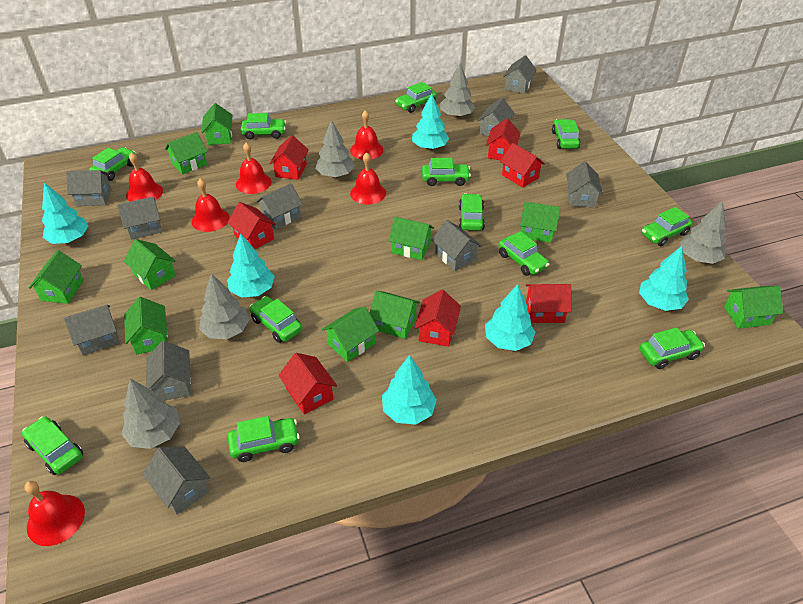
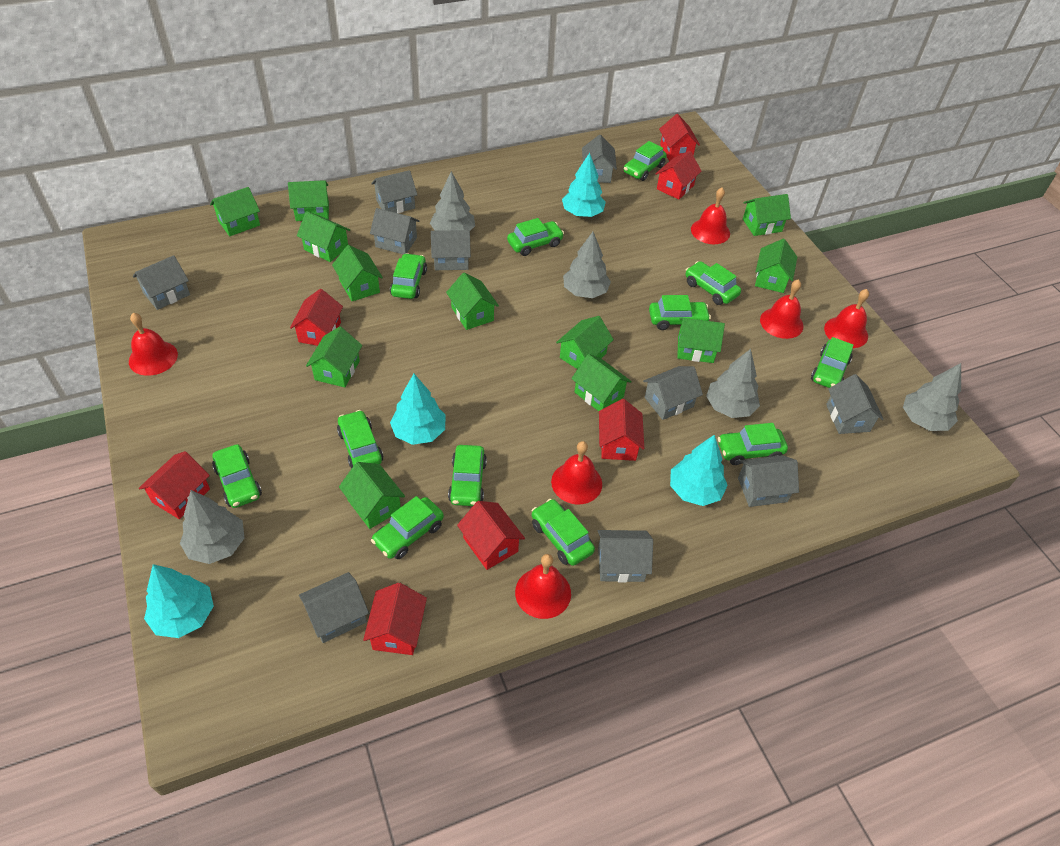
green house: [29,251,84,304] [124,239,176,290] [124,297,168,355] [165,132,207,174] [201,103,232,145] [322,306,379,362] [370,291,420,339] [389,217,434,260] [520,202,560,243] [724,286,783,329] = 10 -> [210,187,260,236] [288,180,329,221] [297,211,350,262] [306,326,362,387] [332,245,383,301] [339,462,405,529] [446,272,499,330] [556,316,614,369] [571,354,632,411] [677,318,725,363] [743,194,791,236] [755,239,797,293] = 12
turquoise tree: [42,183,88,244] [227,233,275,298] [382,355,437,425] [412,93,449,150] [485,284,536,351] [639,246,689,311] = 6 -> [144,564,214,638] [390,374,445,445] [562,153,606,217] [670,435,728,506] = 4

